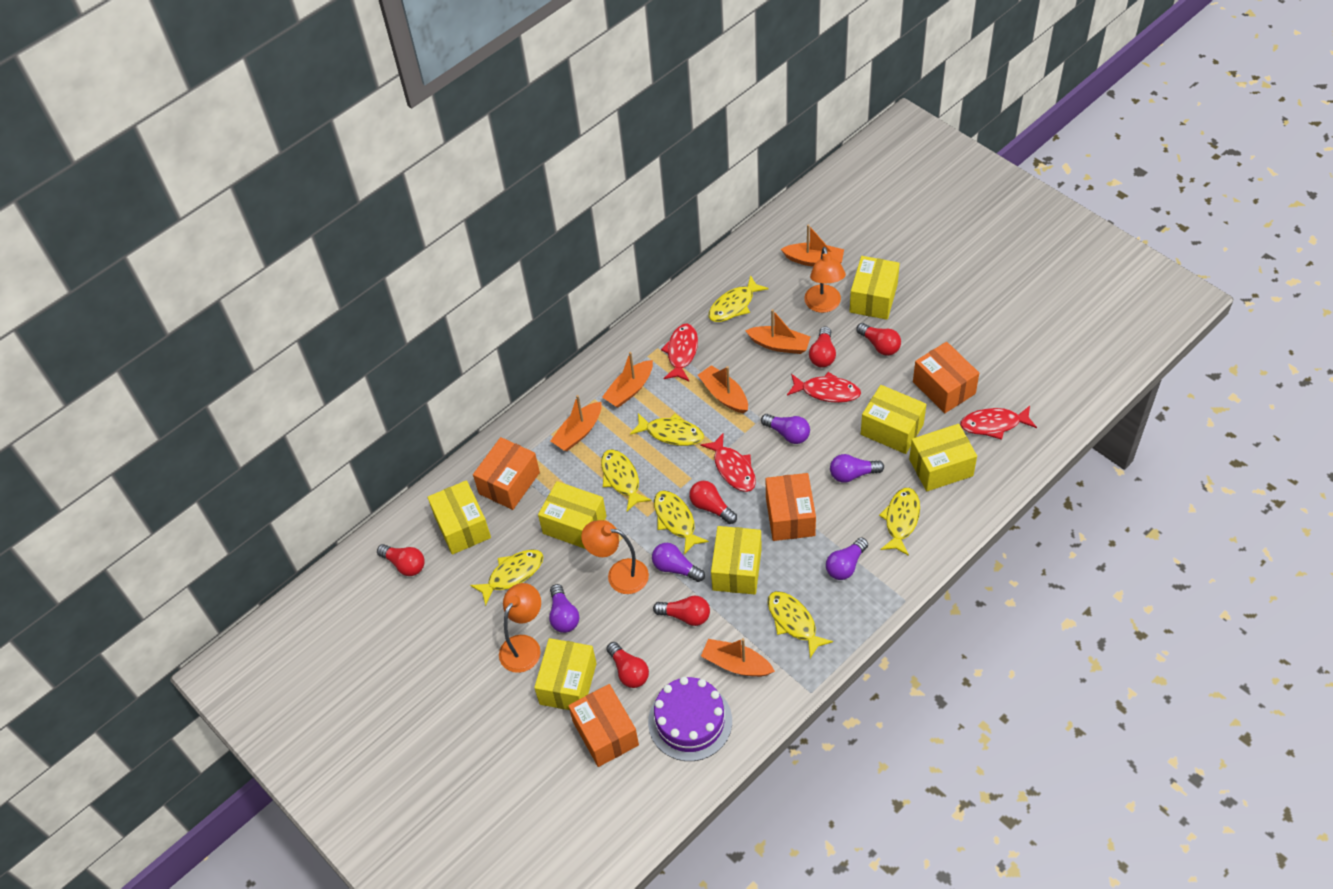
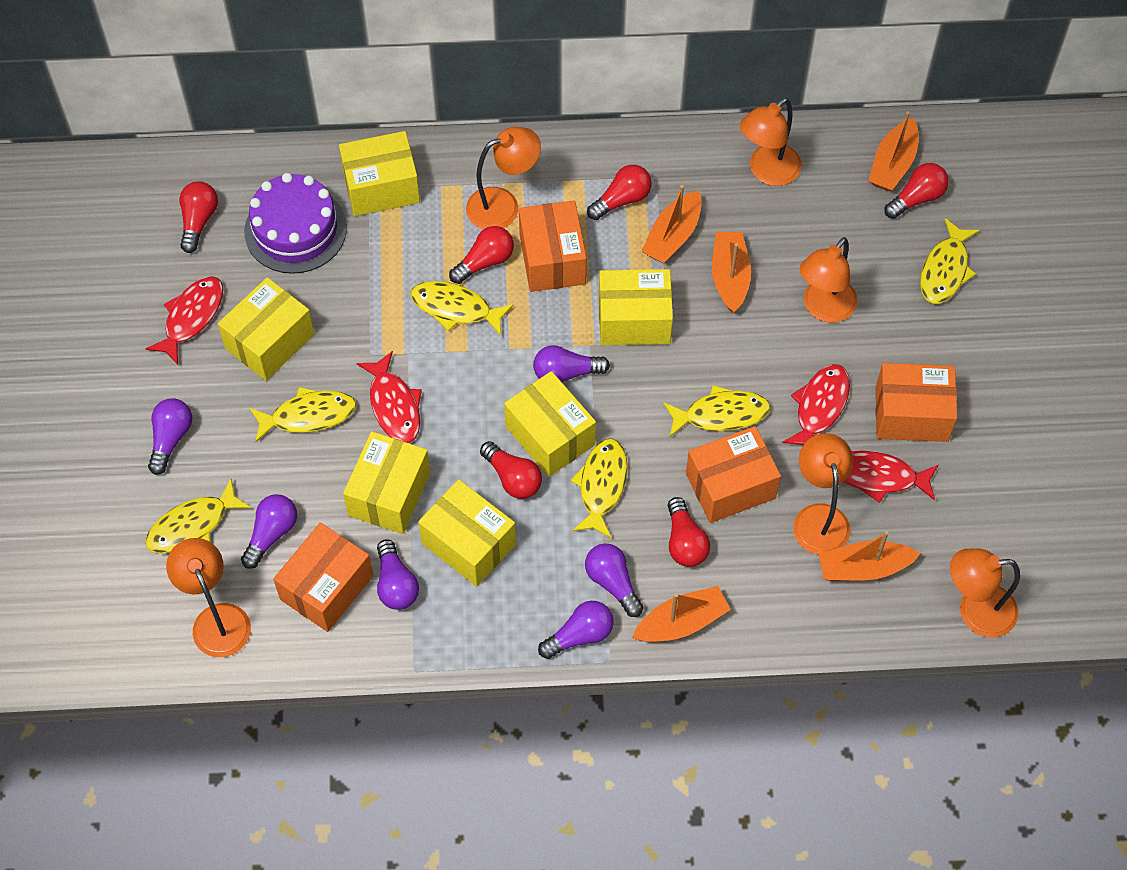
orange boat: [550,395,602,451] [602,352,653,408] [698,365,748,413] [701,638,775,677] [745,309,810,354] [781,224,844,266] = 6 -> [632,586,731,642] [641,185,702,263] [712,232,751,313] [819,531,921,581] [869,112,918,191] = 5
orange lamp: [499,583,541,673] [581,520,649,594] [804,247,846,313] = 3 -> [166,538,251,657] [466,127,541,229] [740,98,802,186] [793,433,853,555] [800,237,858,323] [950,548,1020,638] = 6
purple light bulb: [549,584,579,633] [652,543,705,582] [761,414,810,444] [826,538,868,580] [830,454,884,483] = 5 -> [148,398,192,475] [241,494,297,569] [377,539,419,610] [533,345,610,383] [538,601,614,659] [585,543,643,617] = 6
yellow box: [428,480,491,555] [534,638,597,710] [538,481,607,549] [711,526,762,595] [850,256,900,320] [861,385,926,454] [909,424,977,491] = 7 -> [218,277,314,381] [339,131,420,216] [343,431,430,534] [418,480,516,586] [504,371,596,477] [599,269,673,345] = 6
yellow fish: [470,549,543,606] [601,449,652,511] [630,413,704,446] [654,490,709,555] [709,275,769,322] [767,591,833,658] [879,488,920,556] = 7 -> [145,479,251,554] [249,387,356,442] [411,281,514,336] [570,439,628,538] [663,385,770,437] [920,218,980,304] = 6

